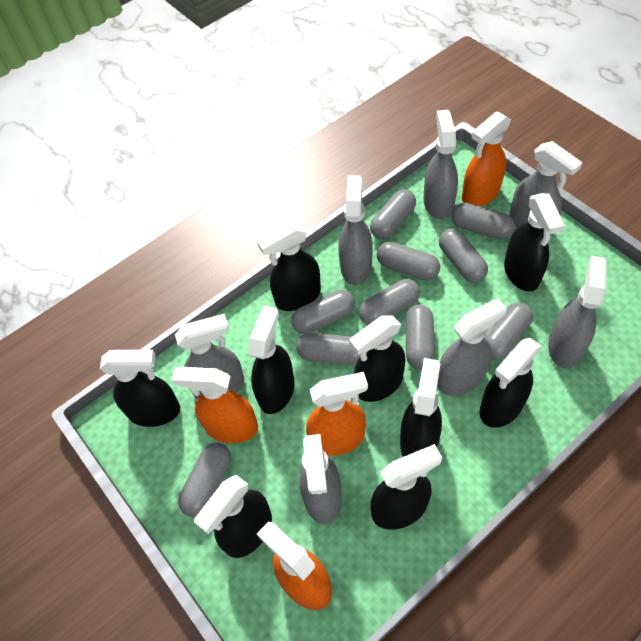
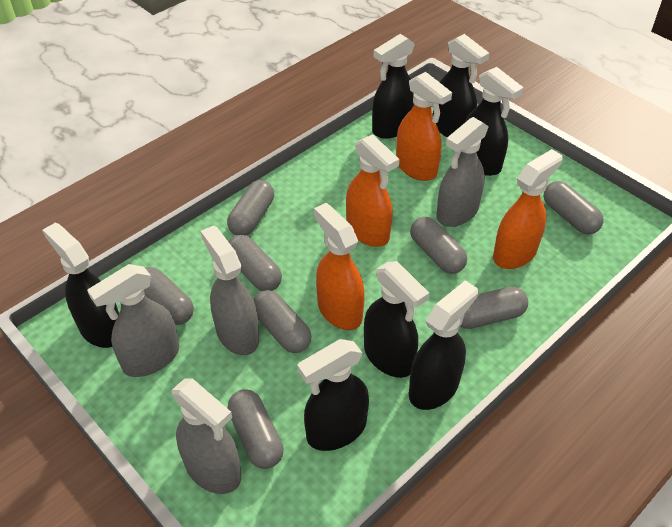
black spray bottle: [100,350,180,427] [194,475,272,558] [247,306,295,414] [257,222,321,311] [349,315,405,402] [370,444,442,530] [400,358,442,457] [480,338,542,428] [504,193,565,292] = 9 -> [43,223,119,348] [297,339,369,451] [364,261,429,378] [372,34,415,139] [409,280,478,410] [433,34,489,137] [465,67,524,176] = 7
grey capsule: [178,442,231,517] [291,290,355,334] [296,333,360,365] [359,279,420,325] [370,189,416,239] [377,242,440,281] [405,305,435,370] [439,228,488,282] [451,203,515,240] [484,303,533,360] = 10 -> [144,267,194,325] [227,180,274,236] [228,389,283,469] [229,235,282,291] [253,290,312,353] [410,217,467,274] [460,287,528,329] [543,181,604,234] = 8
grey spray bottle: [175,314,244,399] [299,434,342,524] [339,175,373,285] [423,110,458,219] [437,298,507,396] [509,141,583,236] [548,256,607,369] = 7 -> [87,264,179,377] [172,378,241,494] [201,226,259,355] [436,117,489,227] = 4

